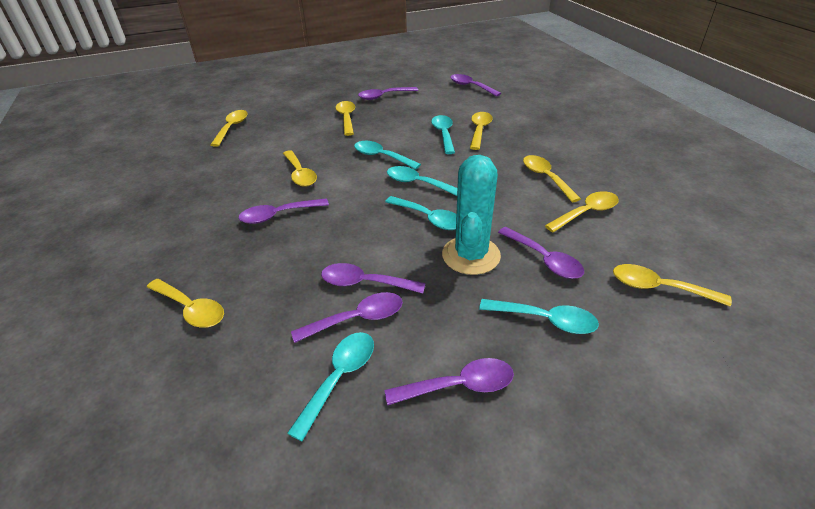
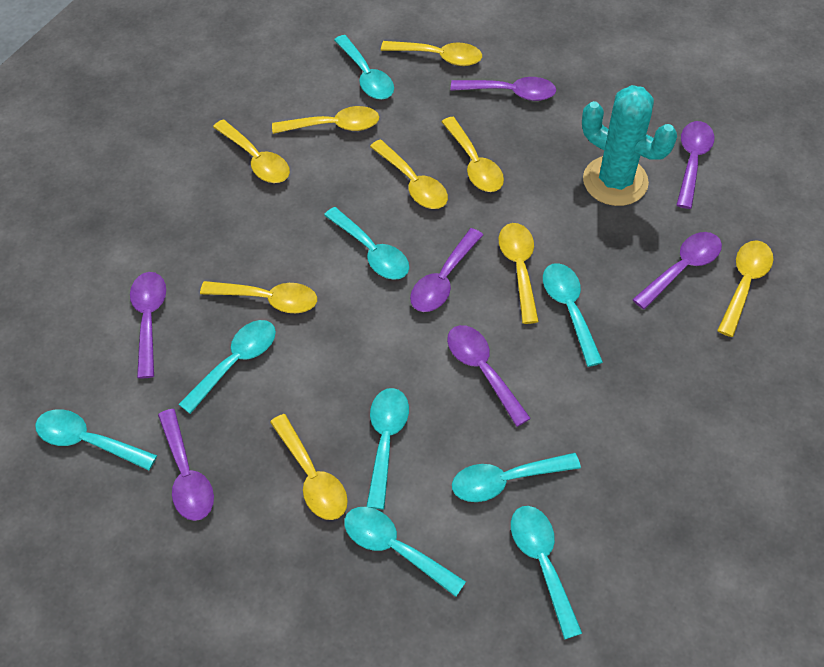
turquoise spoon: [287,332,374,441] [354,141,421,170] [385,196,456,230] [387,166,457,196] [432,115,455,154] [479,299,599,334] = 6 -> [35,409,157,470] [179,320,276,414] [324,207,409,280] [334,35,394,99] [344,507,466,597] [366,388,409,509] [452,453,581,502] [511,506,582,640] [543,263,603,367] = 9
yellow spoon: [147,279,224,328] [210,110,248,147] [283,150,317,187] [336,101,355,136] [470,112,493,150] [523,155,581,202] [545,191,619,232] [613,264,732,306] = 8 -> [200,281,317,313] [213,120,290,183] [270,414,348,520] [272,106,379,134] [370,139,448,209] [381,41,482,66] [441,117,504,192] [499,223,539,324] [717,240,773,337] = 9

